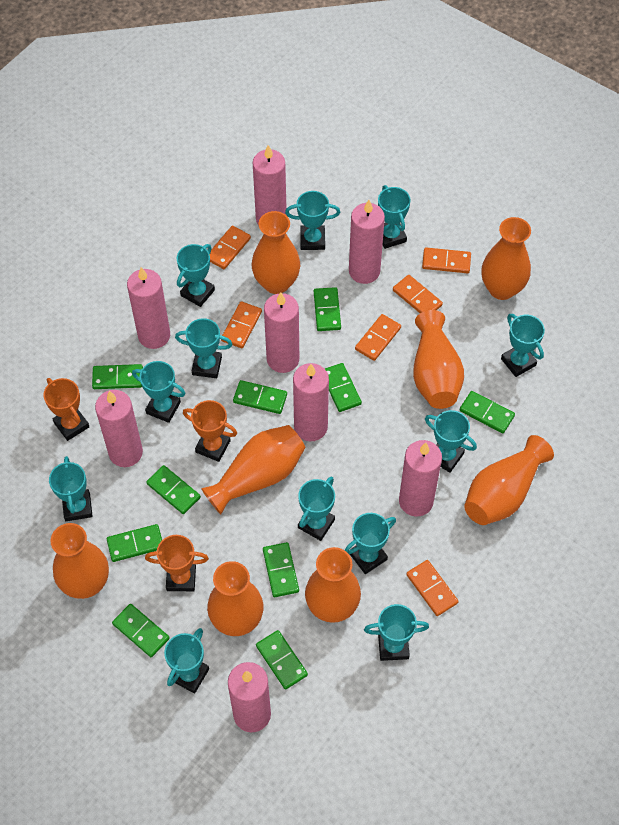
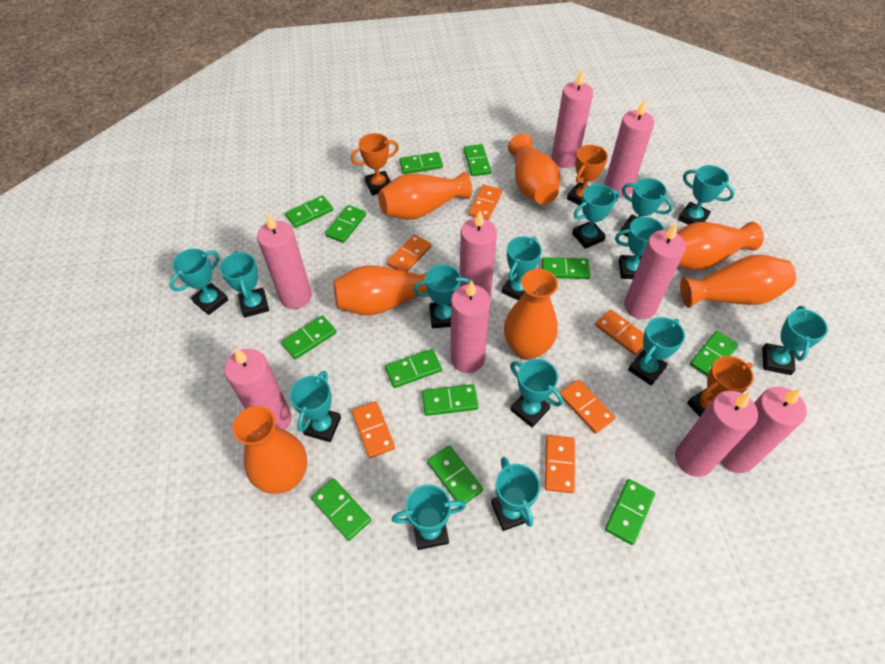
green domino: [92,364,143,389] [107,524,162,562] [112,604,170,657] [146,465,201,514] [233,380,287,414] [256,630,308,690] [263,542,299,597] [314,287,341,331] [325,363,362,412] [460,391,515,434] = 10 -> [281,315,336,359] [285,195,333,228] [311,478,371,541] [325,205,366,243] [385,349,442,388] [399,152,443,174] [422,384,479,416] [427,445,483,504] [463,144,491,176] [542,257,590,279] [605,479,655,545] [690,331,738,377] = 12
orange vase: [50,523,109,599] [201,425,305,514] [207,561,264,636] [252,211,300,294] [305,547,361,623] [413,310,464,409] [464,435,554,525] [481,217,531,300] = 8 -> [233,406,307,494] [334,265,428,315] [378,172,472,220] [504,269,558,360] [508,133,560,204] [677,222,764,270] [680,255,796,308] = 7
pink candle: [95,390,143,467] [127,267,170,349] [228,662,271,732] [253,145,287,225] [264,292,299,373] [293,363,329,441] [349,200,385,284] [399,440,442,516] = 8 -> [225,348,292,430] [257,213,312,309] [451,280,490,373] [460,211,497,298] [551,69,593,168] [604,99,654,198] [624,223,686,319] [675,391,758,477] [720,387,807,473] = 9
turquoise trophy: [49,456,92,521] [132,361,186,423] [164,628,209,693] [175,318,232,378] [177,244,215,307] [285,191,340,250] [298,477,335,541] [345,513,396,574] [364,604,429,661] [378,185,411,249] [425,410,477,472] [501,314,545,377] = 12 -> [169,249,228,315] [220,251,269,318] [290,371,341,442] [392,484,466,550] [413,264,471,328] [491,457,540,531] [502,236,542,300] [510,359,563,427] [572,184,620,249] [615,217,665,279] [620,178,673,237] [628,317,685,385] [678,165,735,225] [762,306,828,375] = 14

